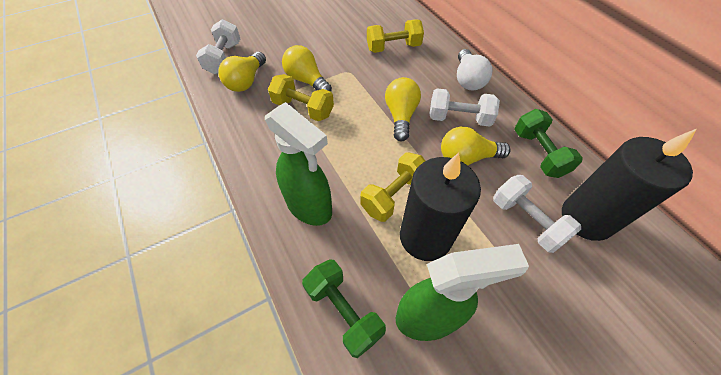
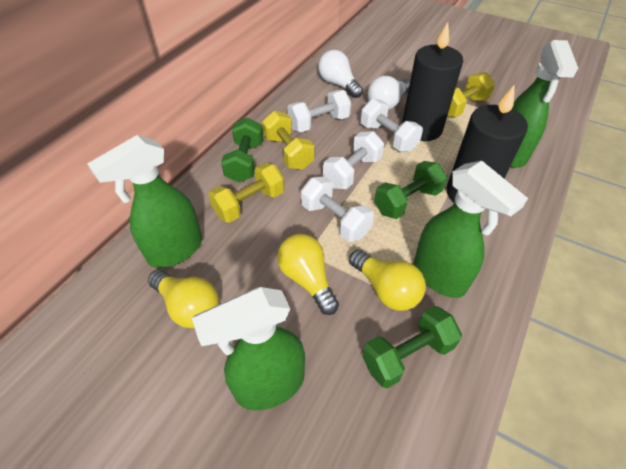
green dumbbell: [302,259,386,358] [514,109,583,178] = 2 -> [221,118,263,183] [362,306,462,389] [374,161,447,219] = 3
green spray bottle: [265,102,332,226] [396,244,529,341] = 2 -> [88,135,202,268] [192,287,305,410] [414,161,528,298] [510,40,578,168] = 4
white dumbbell: [196,19,240,74] [429,88,500,127] [493,175,581,253] = 3 -> [287,90,351,132] [301,176,374,242] [323,131,384,189] [360,99,423,152] = 4
white light bulb: [457,49,492,91] = 1 -> [318,50,363,98] [368,76,410,110] = 2
yellow light bulb: [218,52,266,92] [282,45,332,92] [385,77,421,141] [441,127,510,166] = 4 -> [148,270,219,328] [277,234,339,315] [349,250,426,311] = 3

